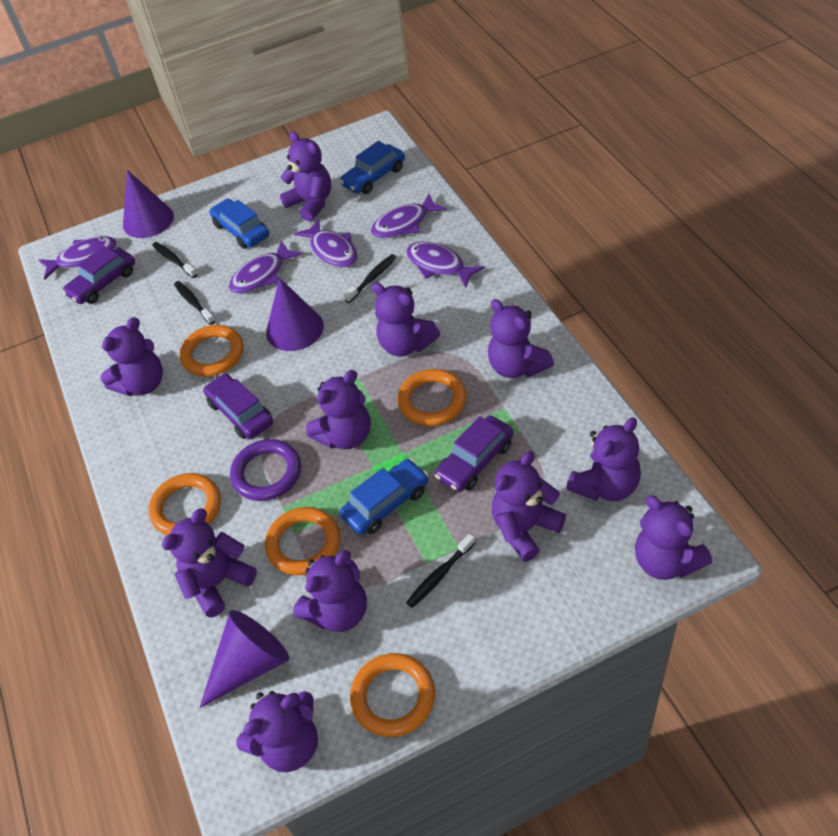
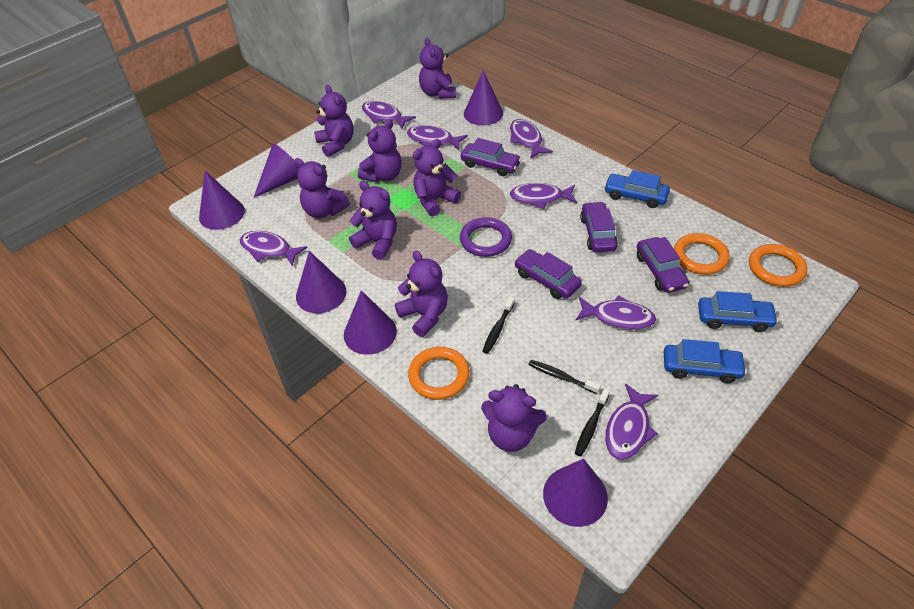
black toothbrush: [152,242,197,278] [174,281,215,325] [344,254,396,303] [406,534,475,608] = 4 -> [483,297,515,354] [528,360,601,394] [575,388,610,456] = 3
orange ring: [148,473,221,535] [180,325,244,377] [265,507,340,575] [350,653,435,737] [397,369,467,426] = 5 -> [408,347,470,400] [674,233,730,275] [749,244,807,287] = 3
purple car: [62,246,135,304] [203,373,273,439] [435,415,514,492] = 3 -> [461,138,521,176] [514,249,582,299] [580,201,618,252] [637,237,689,293] = 4
purple cone: [123,170,174,238] [200,610,289,708] [266,278,324,351] = 3 -> [199,171,245,230] [253,143,299,198] [296,251,347,313] [344,290,397,355] [464,70,503,126] [543,458,608,527] = 6
purple fish: [38,236,116,279] [229,240,303,294] [294,219,357,267] [371,194,447,238] [406,242,485,288] = 5 -> [240,231,308,266] [362,101,416,129] [407,125,468,150] [510,119,553,159] [510,183,577,209] [575,295,656,330] [605,383,658,460] = 7
purple teddy bear: [100,317,163,396] [162,509,257,618] [236,691,318,772] [280,132,331,222] [293,550,367,632] [306,370,371,449] [372,282,440,357] [488,299,554,378] [492,451,566,562] [566,417,641,502] [635,495,712,580] = 11 -> [294,158,350,218] [314,85,354,157] [349,181,397,260] [358,119,402,183] [395,251,448,337] [413,139,461,216] [419,38,456,99] [481,384,547,452] = 8

